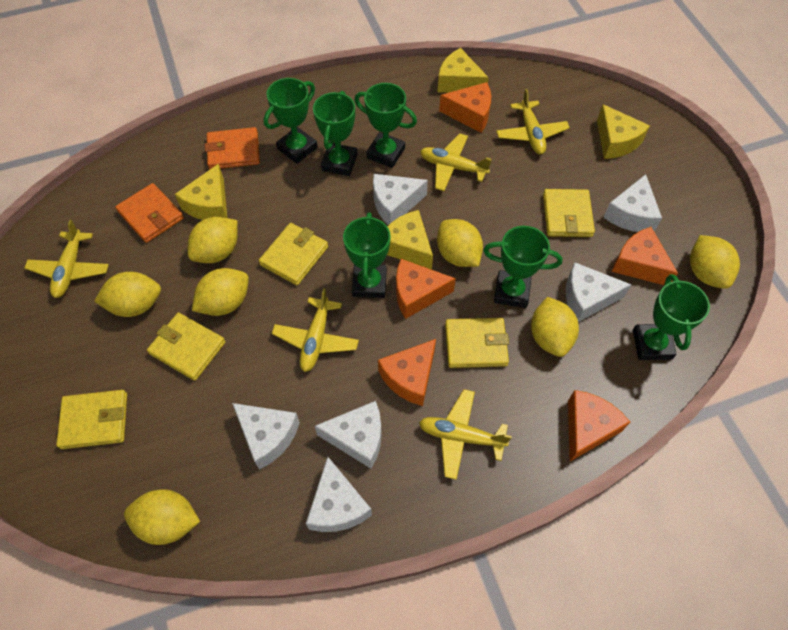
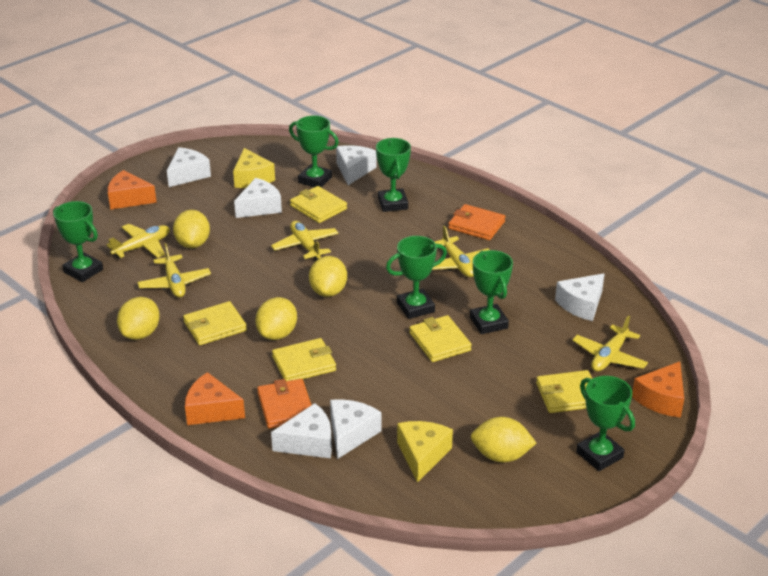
orange cheese: [378,339,436,406] [396,259,456,319] [439,82,491,133] [568,390,630,461] [612,227,678,285] = 5 -> [108,170,157,210] [185,372,245,425] [632,362,684,418] = 3
yellow cheese: [175,164,227,220] [387,210,433,270] [437,48,489,93] [597,104,650,159] = 4 -> [233,148,275,188] [397,421,453,483] = 2
yellow lemon: [94,272,161,317] [124,489,200,545] [188,217,238,263] [192,268,249,316] [437,219,483,267] [531,297,579,357] [690,235,740,289] = 7 -> [117,297,160,340] [173,210,210,248] [255,297,297,340] [309,256,347,297] [471,417,536,462] = 5

